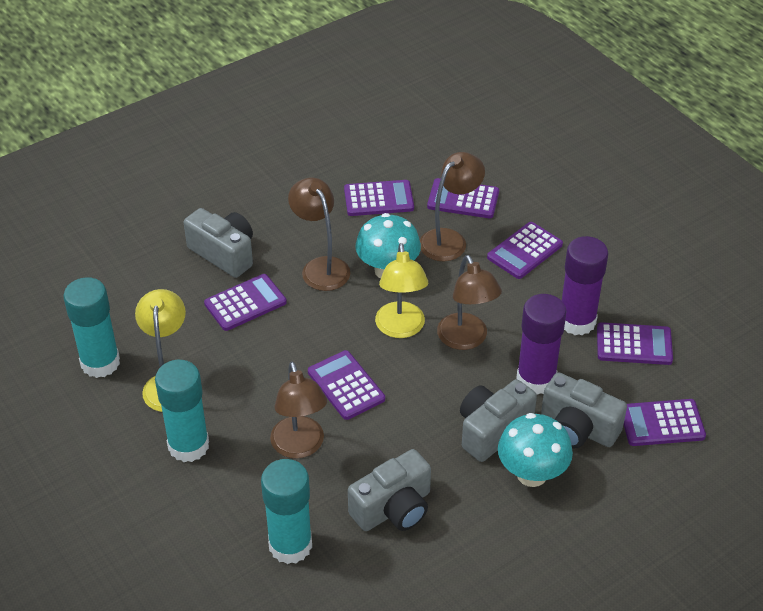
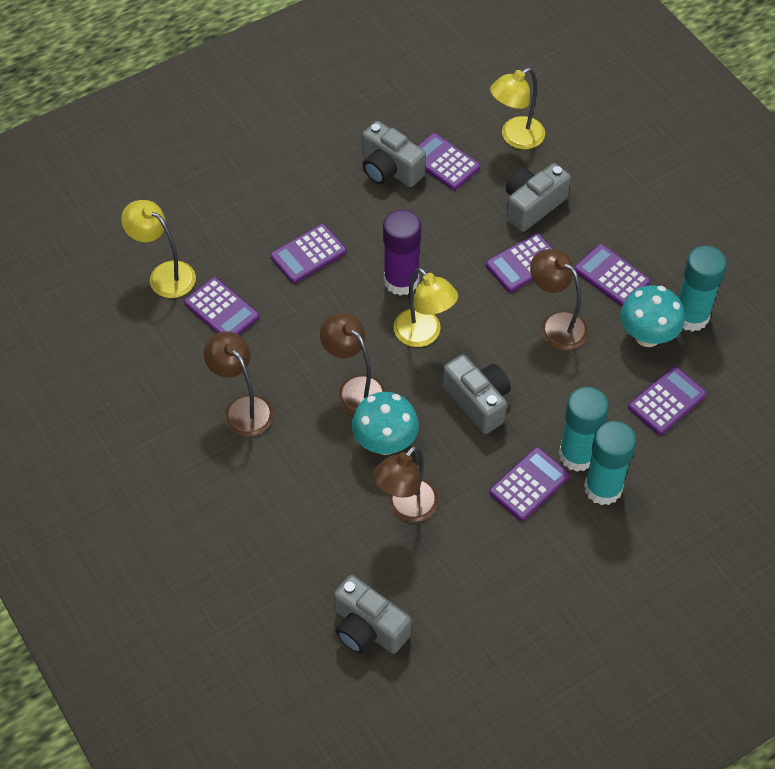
purple glue stick: [516,294,567,395] [562,236,608,335] = 2 -> [383,210,421,296] = 1
yellow lamp: [135,289,186,412] [375,243,428,338] = 2 -> [121,200,196,298] [394,267,458,347] [490,67,545,149] = 3

